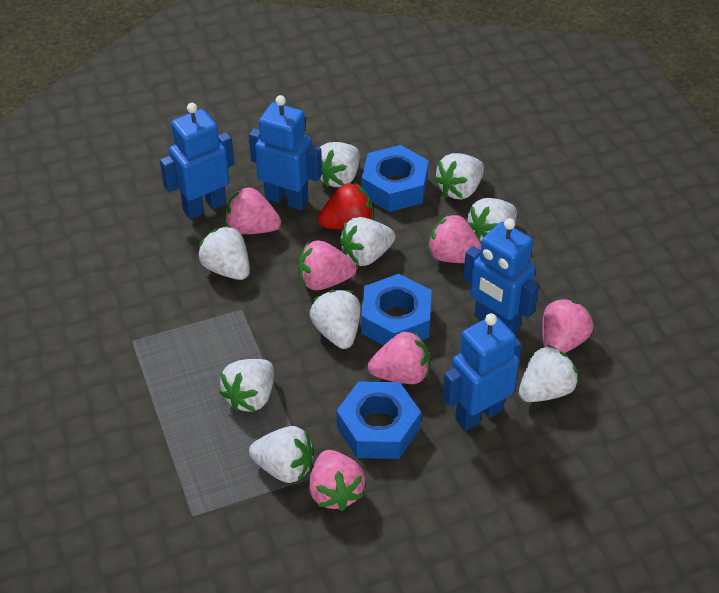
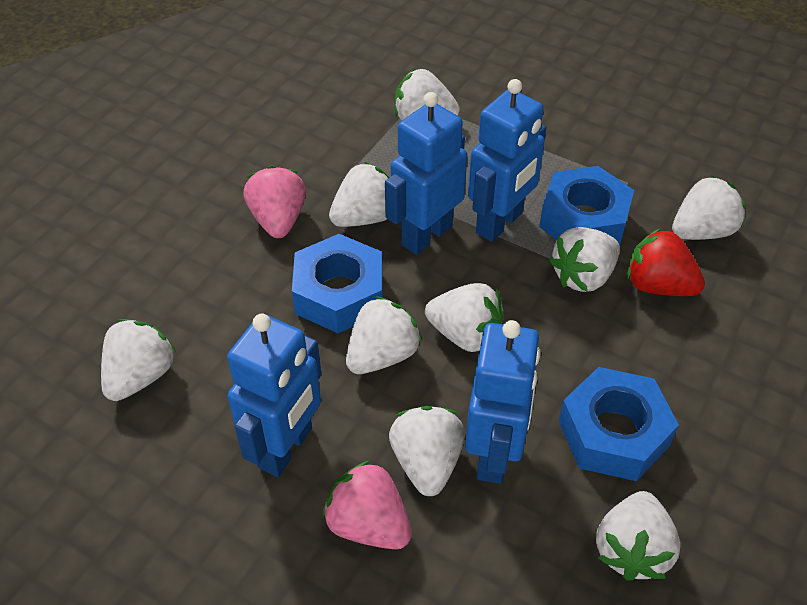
pink strawberry: [225,186,281,234] [298,240,357,290] [309,450,366,511] [368,331,429,384] [428,213,481,263] [542,298,594,353] = 6 -> [243,165,306,238] [322,460,412,549] = 2

